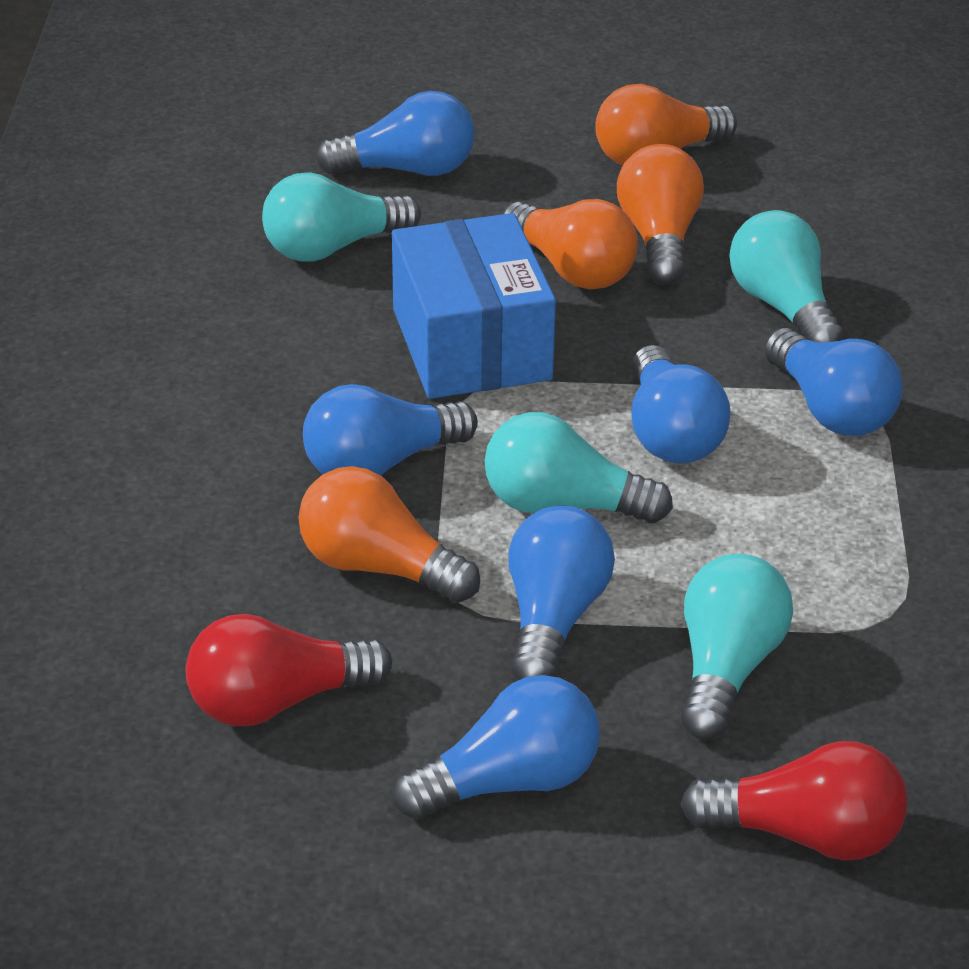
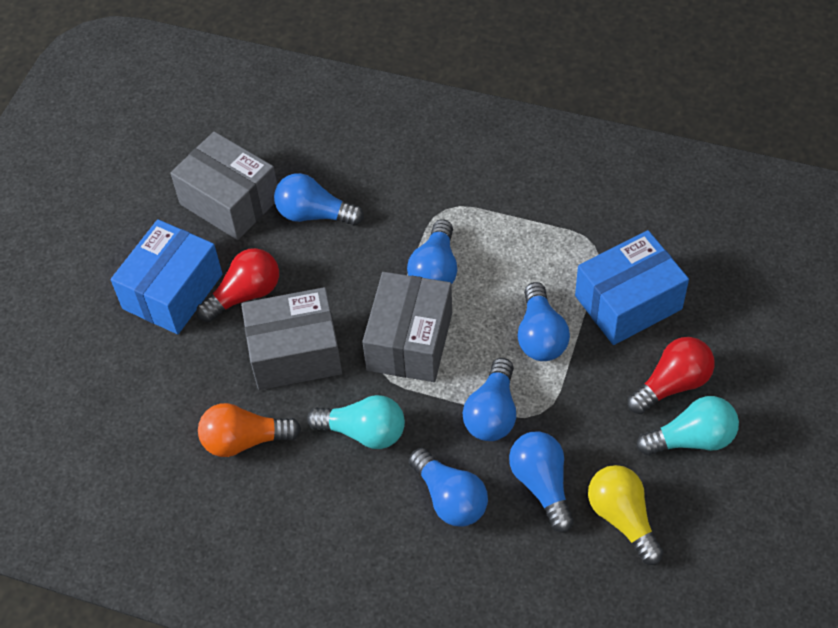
blue box: [392,213,556,399] = 1 -> [111,219,223,334] [575,230,689,345] = 2
grey box: none = 0 -> [170,131,277,240] [241,287,342,390] [362,272,452,382] = 3
orange light bulb: [299,466,480,603] [502,199,638,290] [595,84,737,166] [617,144,704,285] = 4 -> [198,403,301,457] = 1
turquoise light bulb: [262,172,421,261] [485,412,673,523] [681,554,793,740] [729,210,843,343] = 4 -> [307,395,405,449] [636,396,739,456] = 2
yellow light bulb: none = 0 -> [588,465,664,565] = 1

